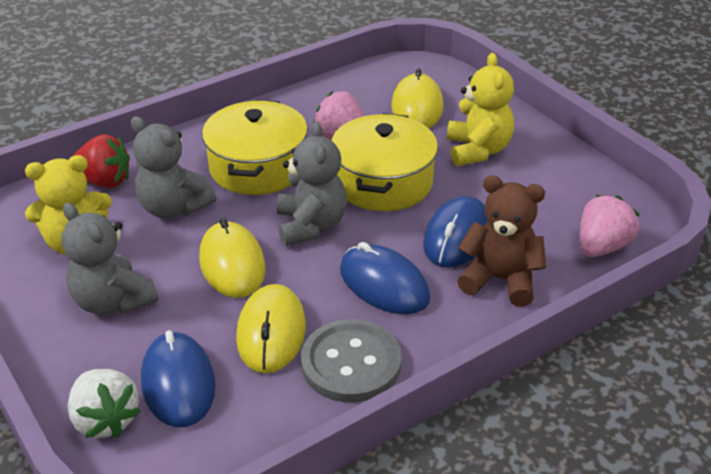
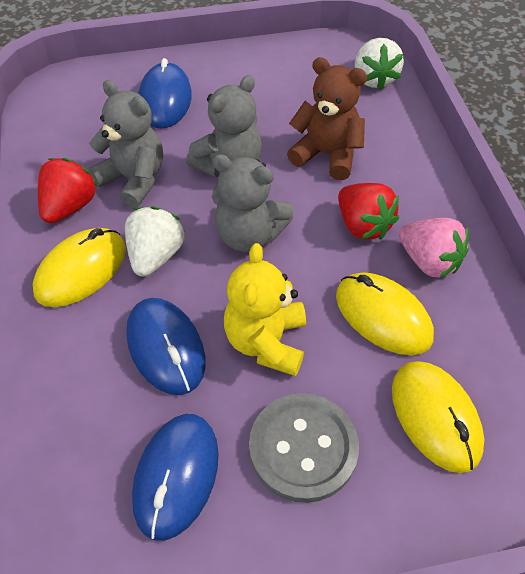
pink strawberry: [313,91,365,140] [580,195,640,257] = 2 -> [399,218,469,279] = 1
red strawberry: [73,134,130,188] = 1 -> [38,158,97,223] [338,183,399,240] = 2
white strawberry: [68,369,141,438] = 1 -> [125,206,184,277] [355,38,404,90] = 2
yellow pot: [202,100,308,195] [331,113,438,211] = 2 -> none = 0
yellow teddy bear: [25,155,112,255] [447,53,514,166] = 2 -> [224,243,306,376] = 1

